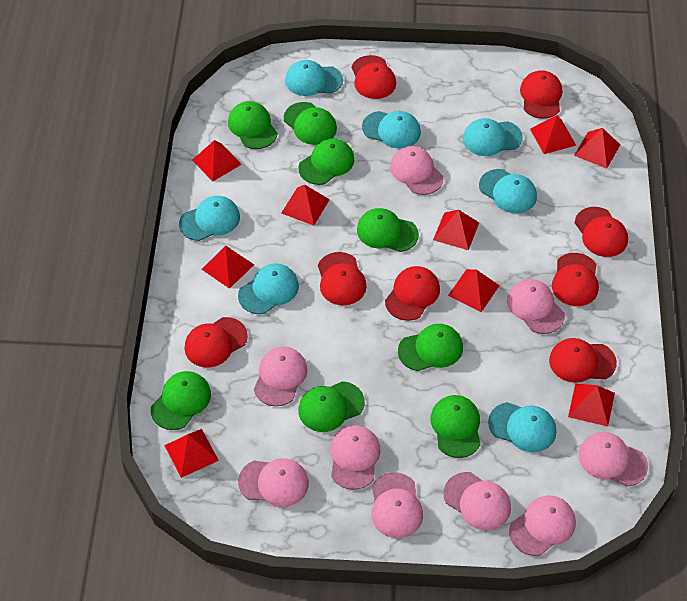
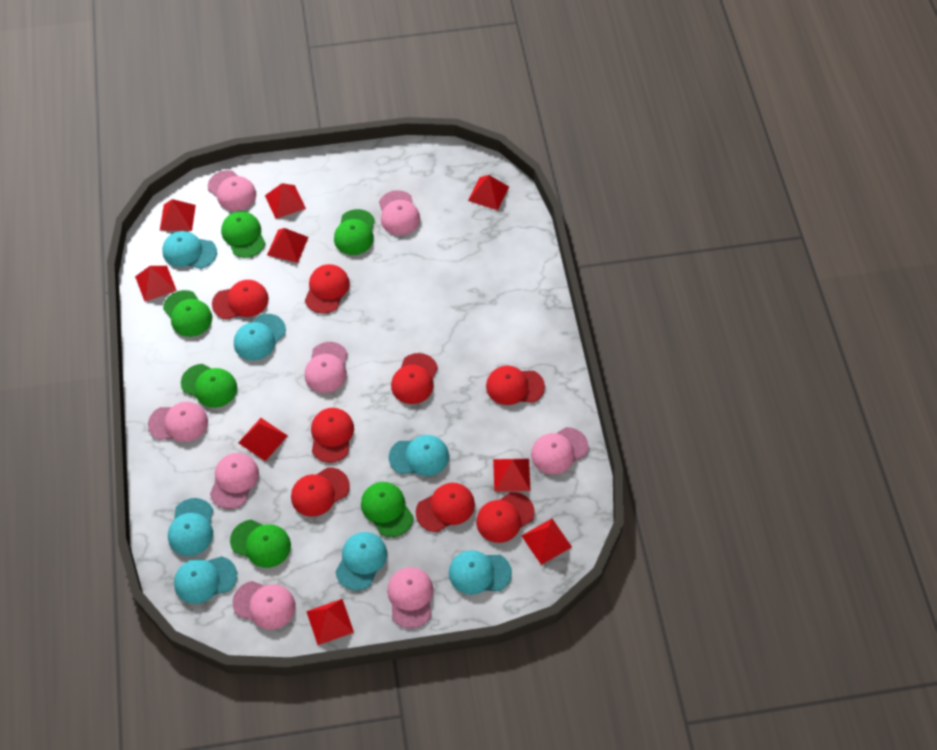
green cap: [151,371,211,430] [228,101,277,149] [284,102,337,145] [298,381,365,432] [299,138,354,185] [357,208,419,252] [398,324,463,371] [430,395,480,458] = 8 -> [163,290,212,337] [181,364,237,408] [221,211,266,258] [230,520,291,568] [334,209,375,255] [361,482,413,537] = 6
pink cap: [238,458,309,507] [254,347,307,406] [330,425,380,490] [371,472,423,538] [390,146,443,195] [443,472,511,530] [507,279,565,334] [509,496,576,556] [579,432,648,487] = 9 -> [148,402,208,442] [208,170,256,211] [210,453,259,509] [233,581,296,630] [304,342,348,393] [379,190,420,235] [387,567,433,629] [531,427,589,474] = 8

